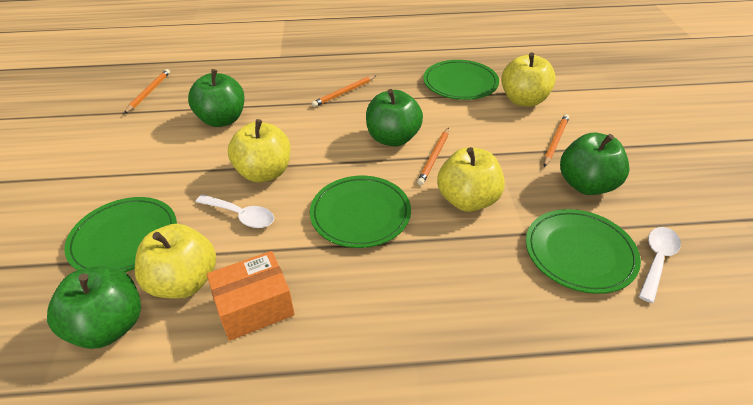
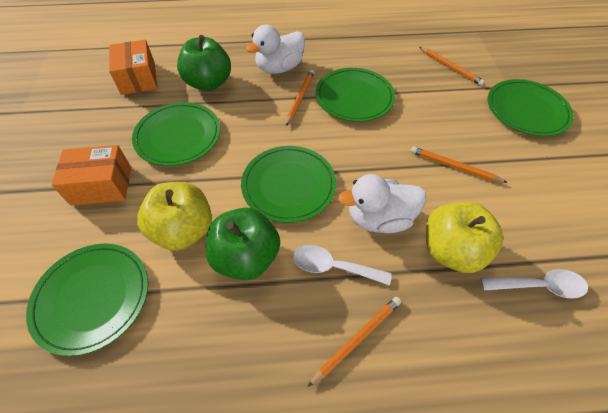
green apple: [47,266,141,349] [188,69,245,127] [366,89,423,146] [560,133,630,195] = 4 -> [177,35,231,91] [205,207,280,280] = 2
green plate: [64,197,177,272] [310,176,411,248] [423,60,499,100] [526,209,641,294] = 4 -> [26,244,148,356] [132,102,221,166] [241,146,336,223] [315,68,395,122] [487,79,574,136] = 5
orange box: [207,251,295,341] = 1 -> [52,145,131,206] [109,40,157,95] = 2
white duck: none = 0 -> [245,24,305,74] [338,174,426,233] = 2
yellow apple: [135,224,216,299] [228,119,291,182] [437,147,505,212] [501,52,556,107] = 4 -> [137,182,212,251] [426,202,503,273] = 2

